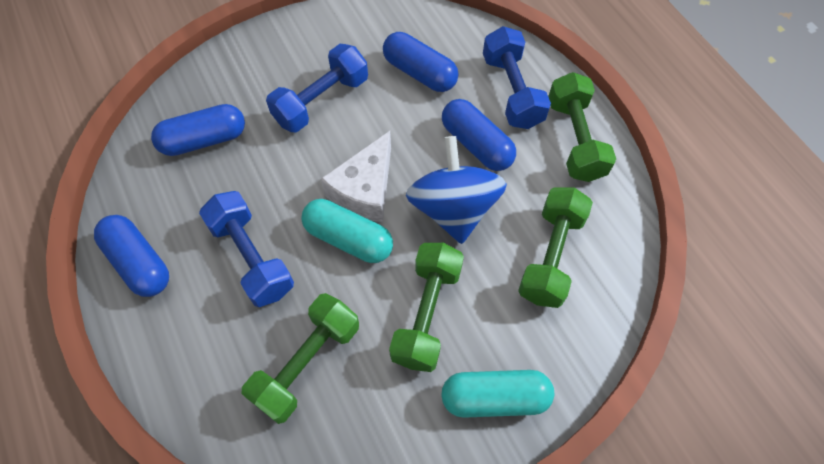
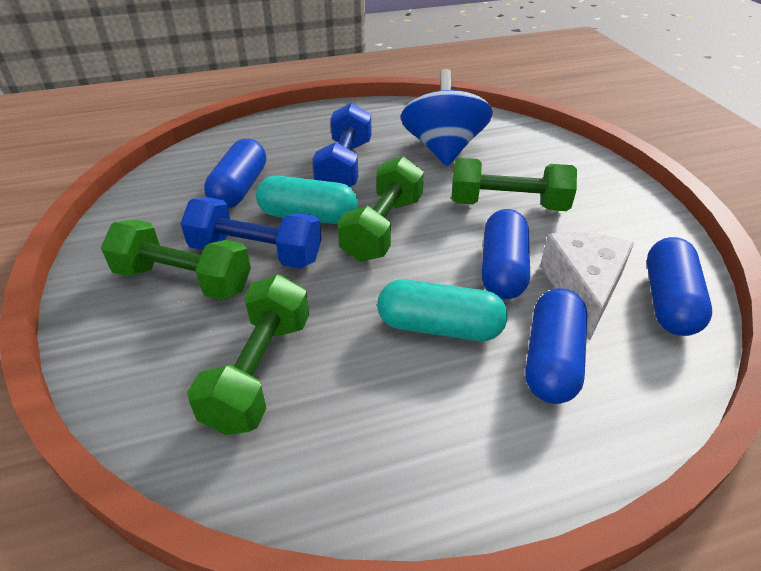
blue dumbbell: [199,191,294,307] [266,44,368,132] [483,26,551,129] = 3 -> [180,197,322,269] [312,103,371,187] = 2

